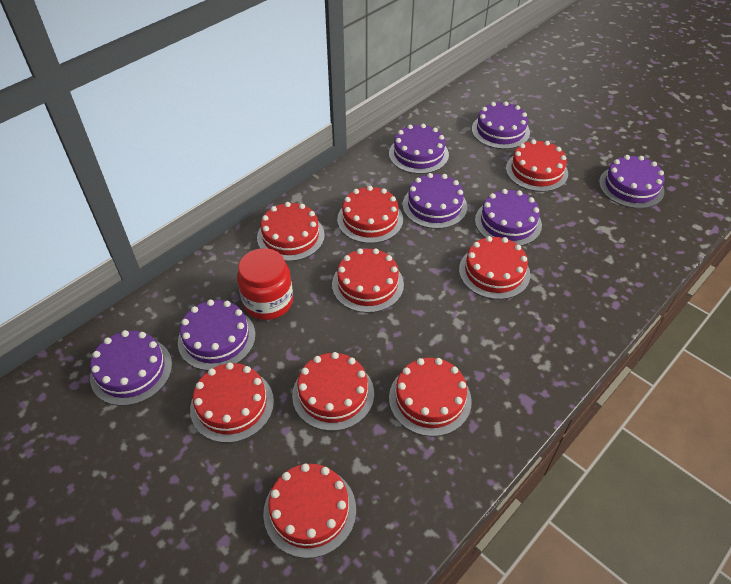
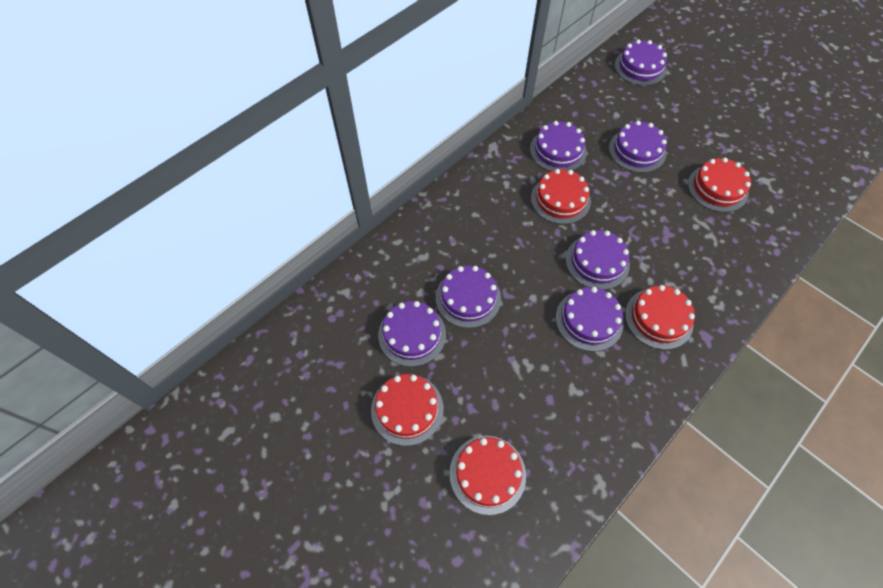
red cake: [190,362,274,443] [257,202,325,261] [263,464,356,558] [292,352,374,431] [332,248,404,313] [337,186,403,243] [389,358,472,437] [459,236,530,299] [506,140,568,192] = 9 -> [371,374,444,446] [450,436,526,515] [531,169,591,224] [625,285,695,350] [688,158,751,212] = 5
red jar: [237,248,293,320] = 1 -> none = 0

